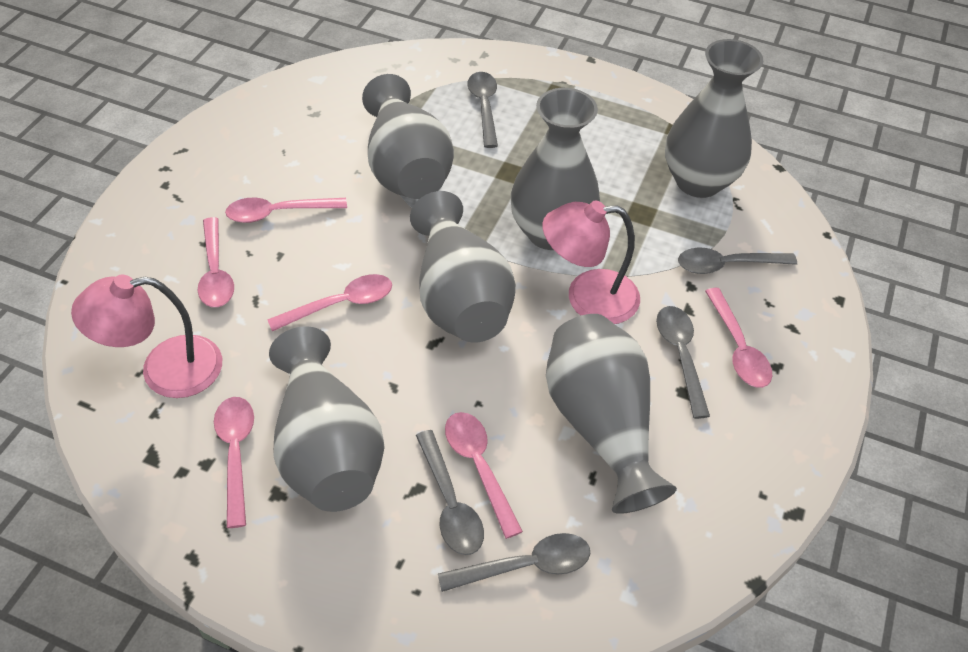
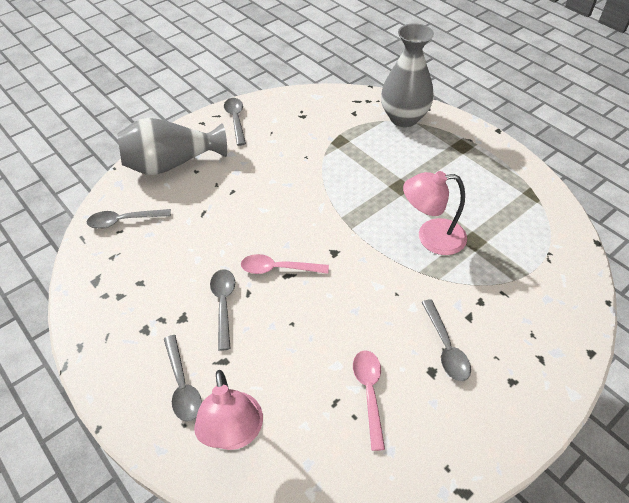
grey vase: [269,326,384,512] [362,74,454,199] [410,191,516,343] [510,88,600,250] [546,314,677,514] [665,39,763,198] = 6 -> [117,118,227,175] [381,23,434,127] = 2
pink spoon: [198,217,234,307] [214,397,254,528] [225,198,347,223] [267,274,392,331] [445,412,523,539] [705,288,772,388] = 6 -> [241,254,329,274] [353,350,385,451] = 2

